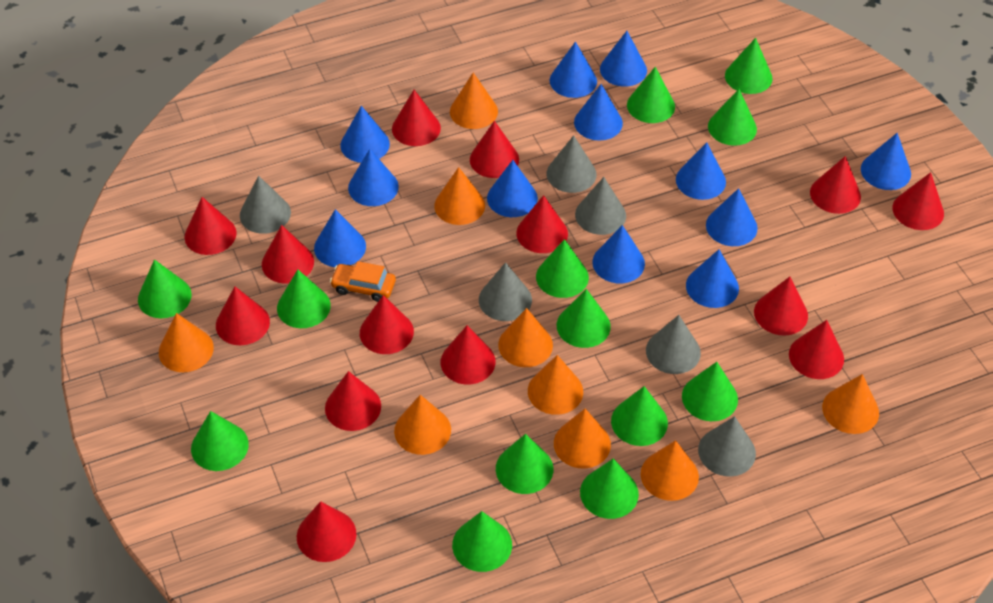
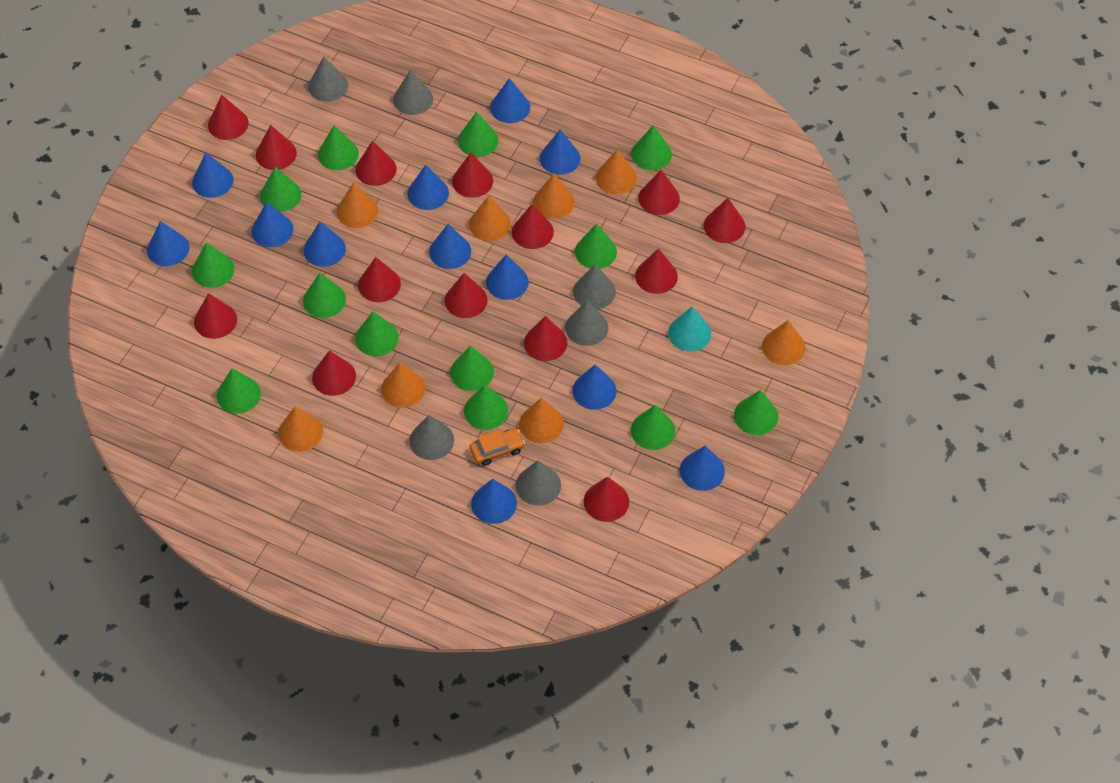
orange cone: [159,313,214,372] [394,395,451,455] [434,167,485,225] [450,72,498,129] [498,308,553,367] [528,355,583,415] [554,409,611,468] [641,440,699,501] [822,374,879,434] = 9 -> [278,407,323,452] [337,183,378,228] [381,363,425,408] [469,196,511,241] [519,398,564,443] [533,174,575,219] [596,149,637,195] [762,320,805,365] = 8
turquoise cone: none = 0 -> [668,306,711,352] = 1

